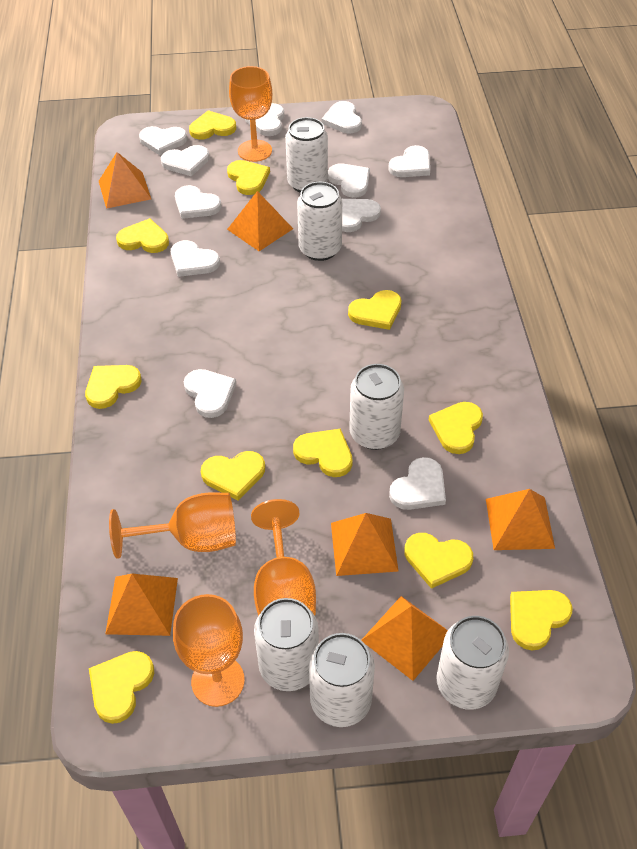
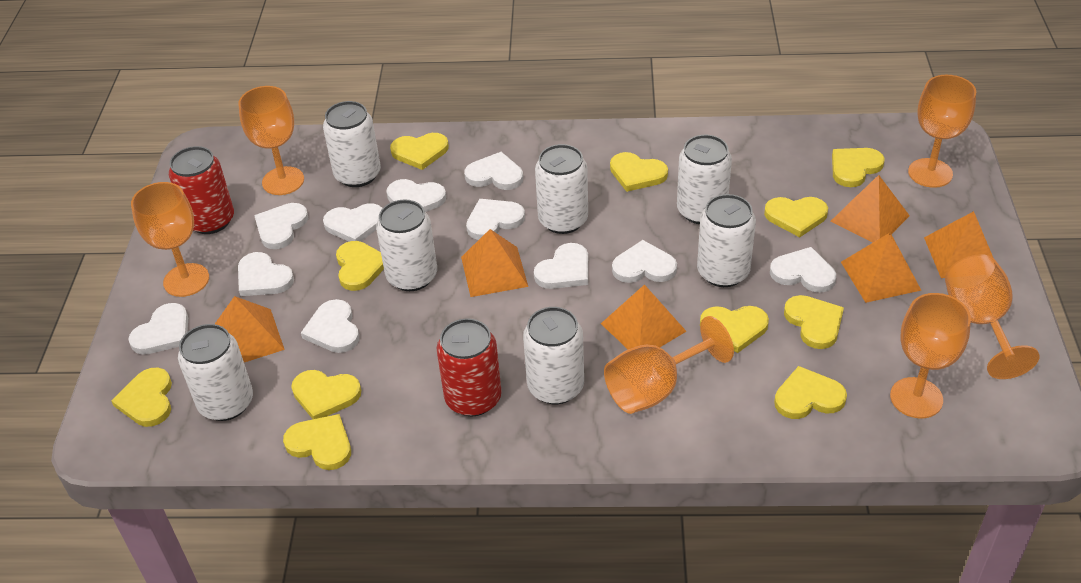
orange goblet: [109,492,236,559] [173,594,245,707] [229,66,272,162] [251,499,316,616] = 4 -> [131,182,209,297] [238,86,304,195] [604,316,734,414] [890,293,971,418] [908,75,976,188] [945,254,1040,379] = 6
red can: none = 0 -> [169,146,234,234] [437,318,502,416] = 2
white can: [254,598,319,691] [285,117,328,193] [297,182,342,261] [309,633,375,727] [349,364,404,450] [436,616,509,710] = 6 -> [178,324,253,421] [323,101,381,187] [376,199,437,291] [523,307,584,404] [535,144,588,234] [677,135,732,224] [697,194,756,287] = 7

